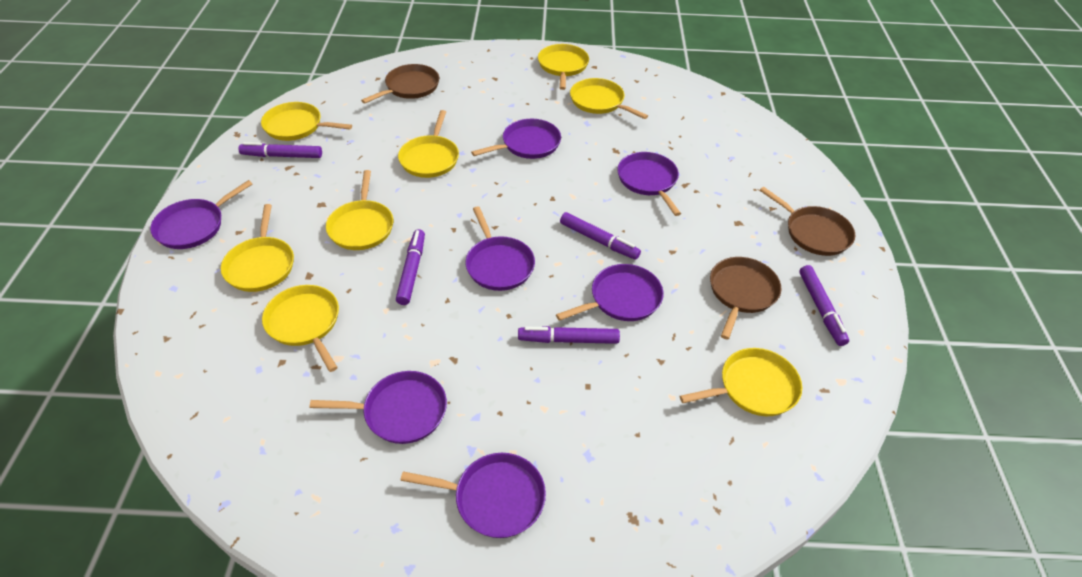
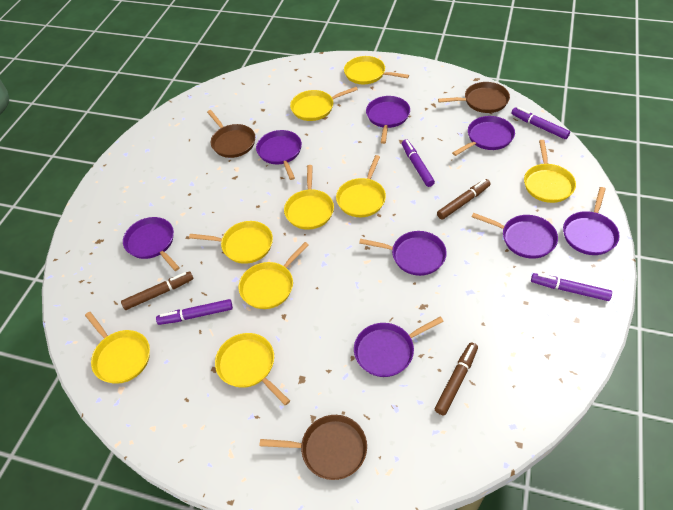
brown marker: none = 0 -> [121,271,193,310] [435,342,478,416] [437,179,491,220] = 3
purple marker: [239,142,322,158] [396,229,425,305] [518,326,620,344] [560,212,641,260] [799,265,849,346] = 5 -> [156,299,233,325] [402,139,435,187] [511,107,570,139] [531,273,612,301] = 4
purple pan: [150,180,252,249] [309,371,447,444] [400,453,546,538] [465,206,535,291] [471,119,561,159] [556,264,663,321] [617,152,681,216] = 7 -> [123,217,180,271] [256,130,302,180] [354,317,444,377] [359,231,447,276] [366,96,410,144] [452,116,515,156] [472,213,558,259] [563,187,620,255] = 8
yellow pan: [221,204,294,292] [261,102,352,141] [262,285,339,372] [326,170,393,250] [398,110,459,178] [538,44,589,90] [570,78,648,119] [680,348,802,416] = 8 -> [85,312,150,384] [189,221,273,264] [215,333,290,406] [239,242,309,309] [284,165,334,230] [290,87,358,121] [336,155,386,217] [344,56,409,84] [524,140,576,203] = 9

